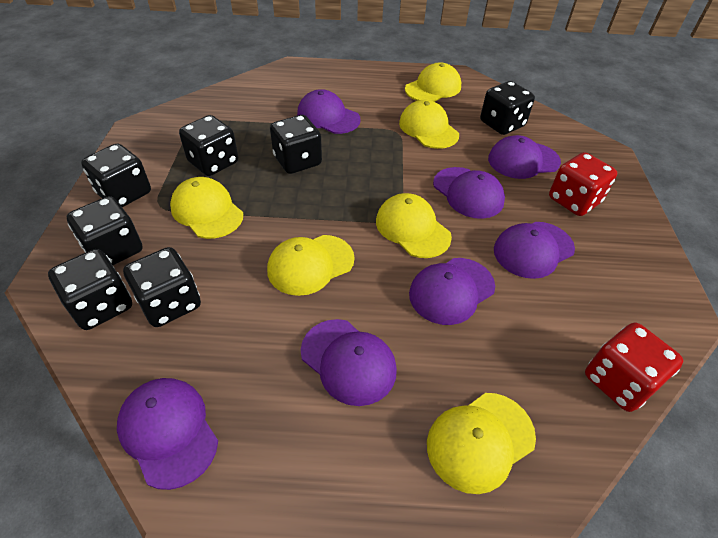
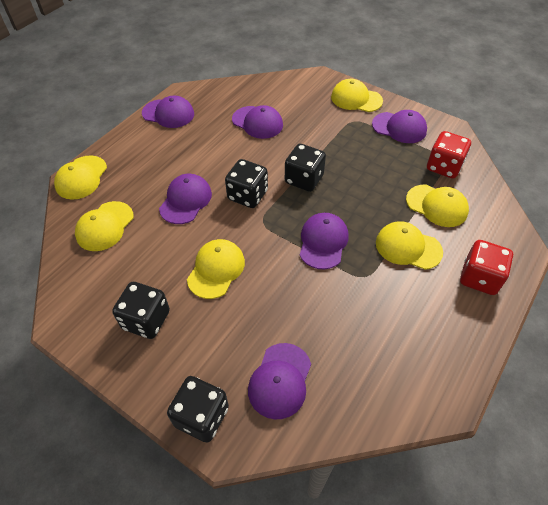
black dice: [48,249,132,330] [66,196,143,265] [81,144,151,207] [123,247,201,327] [179,115,238,176] [270,115,322,174] [480,81,535,135] = 7 -> [112,282,170,339] [167,376,229,443] [225,159,268,208] [285,144,326,192] = 4
purple cap: [117,378,218,490] [297,89,361,134] [301,319,397,406] [409,258,495,325] [433,167,505,219] [488,135,561,179] [494,222,575,279] = 7 -> [142,96,194,128] [159,174,212,224] [232,105,283,139] [248,343,311,419] [300,213,348,269] [372,110,427,143] = 6

